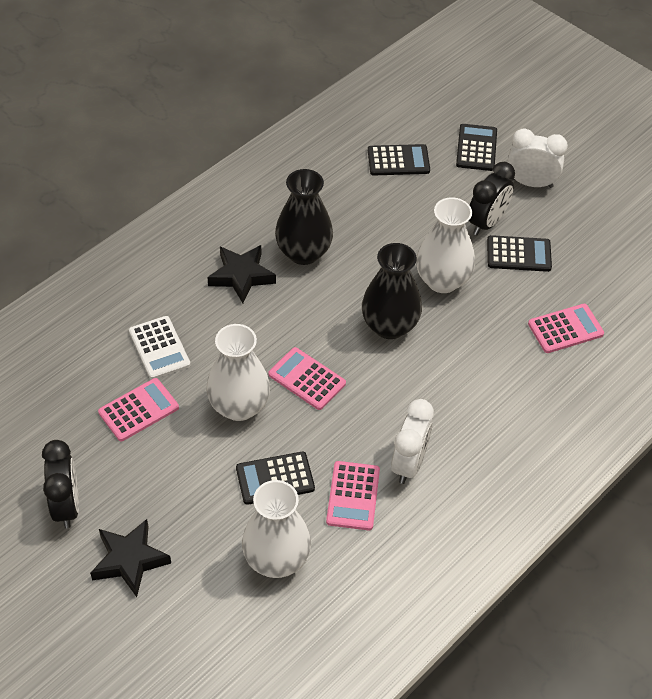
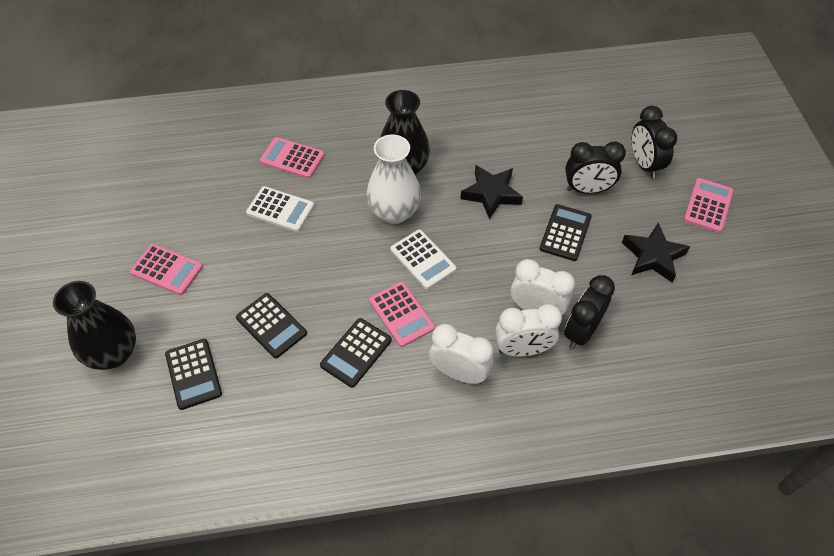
black clock: [42,440,79,528] [469,162,515,235] = 2 -> [564,275,615,349] [565,142,626,194] [632,106,677,179] = 3
white calculator: [129,316,191,379] = 1 -> [246,186,314,232] [390,229,457,289] = 2
white clock: [391,399,434,484] [507,128,568,188] = 2 -> [429,324,494,384] [495,304,562,357] [511,259,575,315] = 3
white vase: [206,324,270,421] [242,480,311,578] [416,197,475,293] = 3 -> [366,134,421,224] = 1

